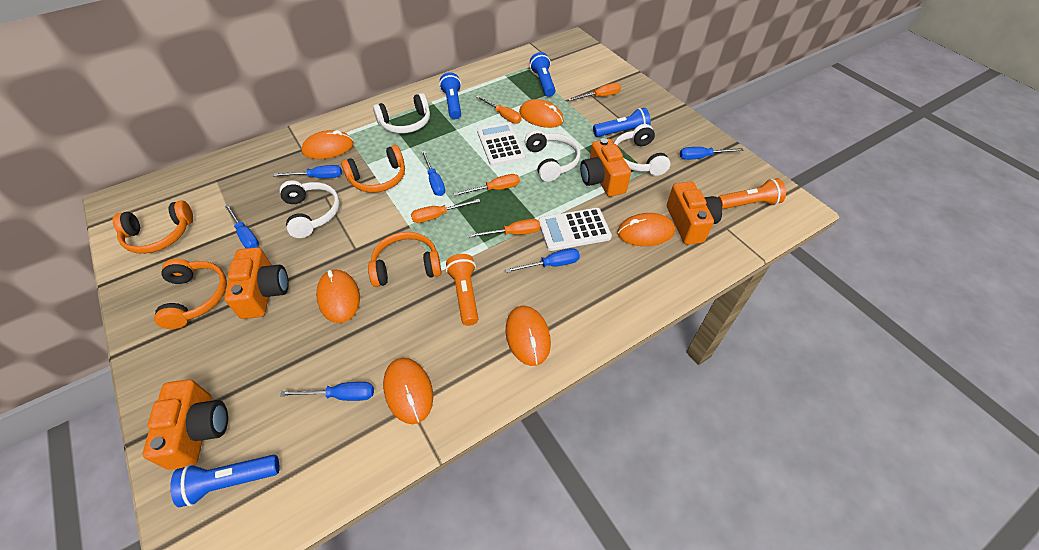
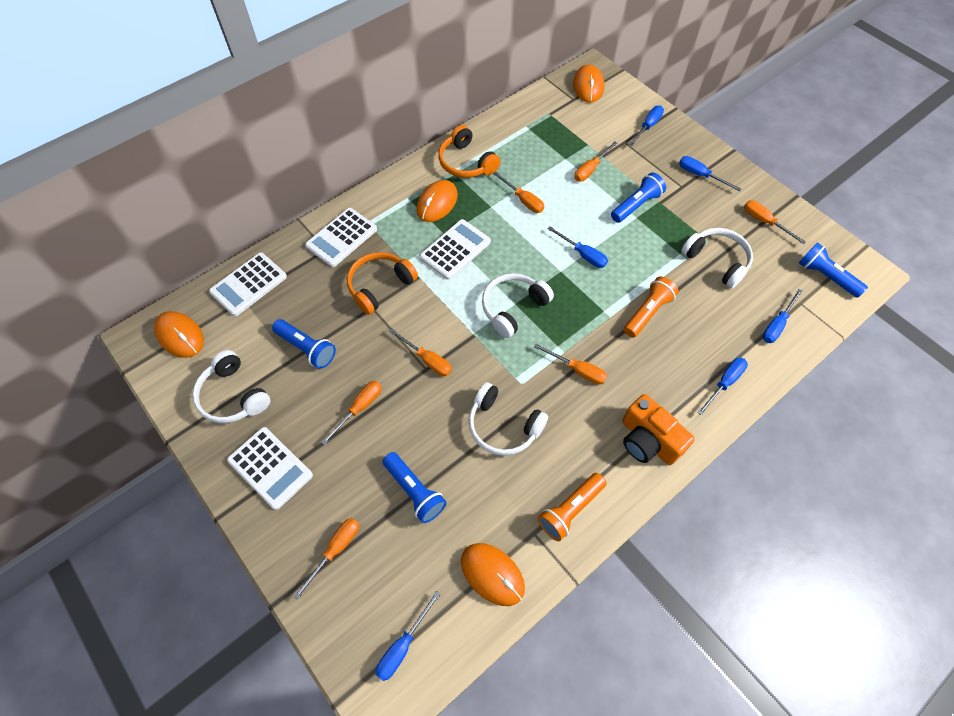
orange camera: [143,379,228,470] [224,247,289,319] [580,138,631,197] [667,181,722,245] = 4 -> [622,394,695,465] = 1
orange headphones: [112,200,193,254] [154,259,227,329] [341,145,405,193] [368,232,442,287] = 4 -> [347,252,418,315] [438,125,500,178] = 2
orange mouse: [302,130,354,159] [316,269,360,323] [383,358,433,424] [505,306,551,366] [519,99,564,128] [617,213,675,246] = 6 -> [154,311,204,358] [416,180,458,222] [461,543,525,606] [573,64,604,103] = 4
orange screwdriver: [411,199,480,223] [453,174,520,196] [468,219,540,238] [476,95,522,124] [568,83,621,101] = 5 -> [293,518,359,600] [321,381,382,445] [389,329,452,376] [493,171,544,213] [534,344,607,385] [574,141,617,181] [744,200,806,244] = 7
white calculator: [477,122,526,166] [539,208,612,251] = 2 -> [209,252,287,316] [227,427,313,510] [305,208,377,267] [420,219,491,280] = 4

